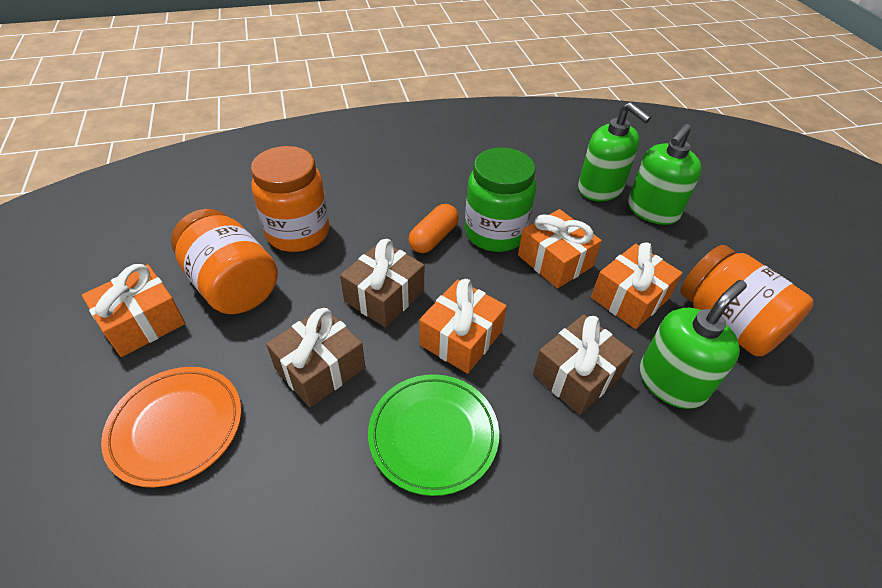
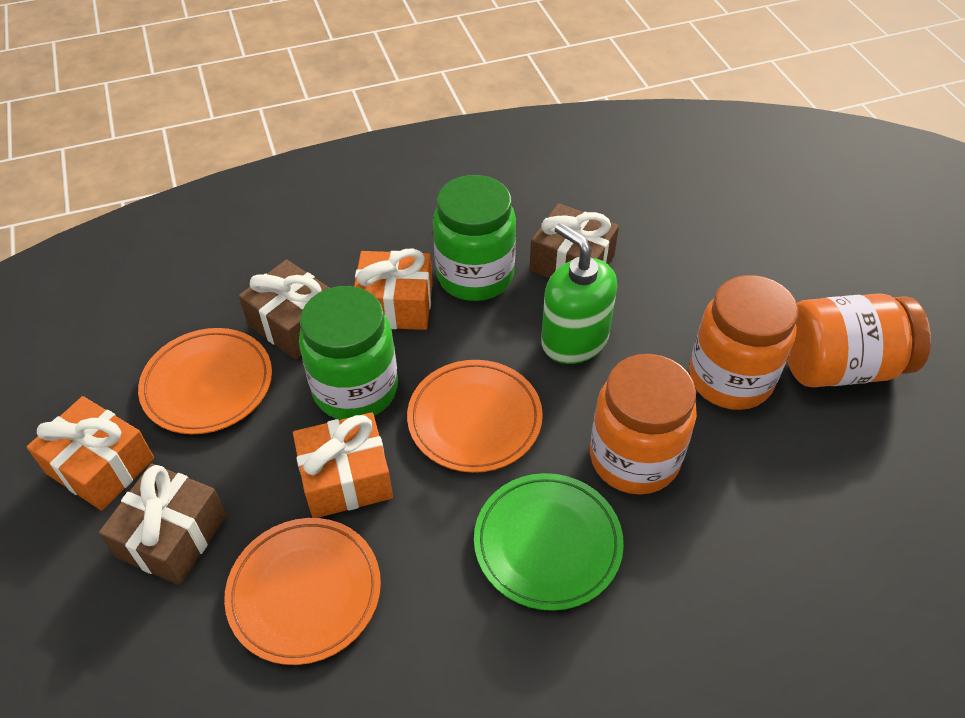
green jar: [465,148,536,252] = 1 -> [299,286,398,420] [433,175,516,301] = 2
green soap dispenser: [578,102,651,201] [628,124,702,225] [640,280,747,409] = 3 -> [541,223,617,364] = 1
orange capsule: [408,204,459,253] = 1 -> none = 0
orange gift: [82,264,185,357] [419,279,507,374] [518,209,602,288] [591,242,683,329] = 4 -> [27,396,154,511] [293,412,393,518] [354,248,433,330] = 3
orange plate: [101,367,242,488] = 1 -> [138,328,272,434] [224,518,381,665] [407,360,543,473] = 3

